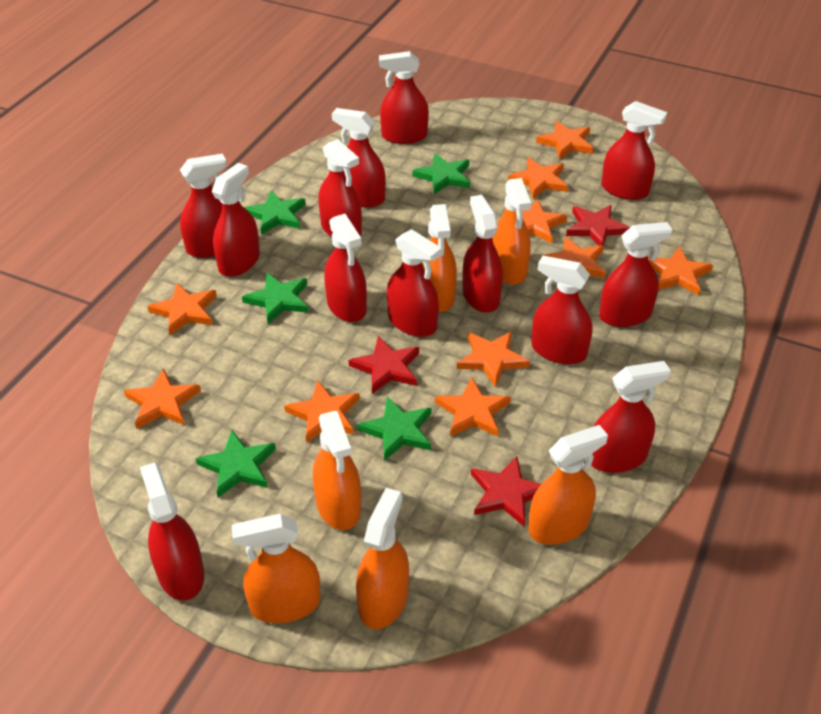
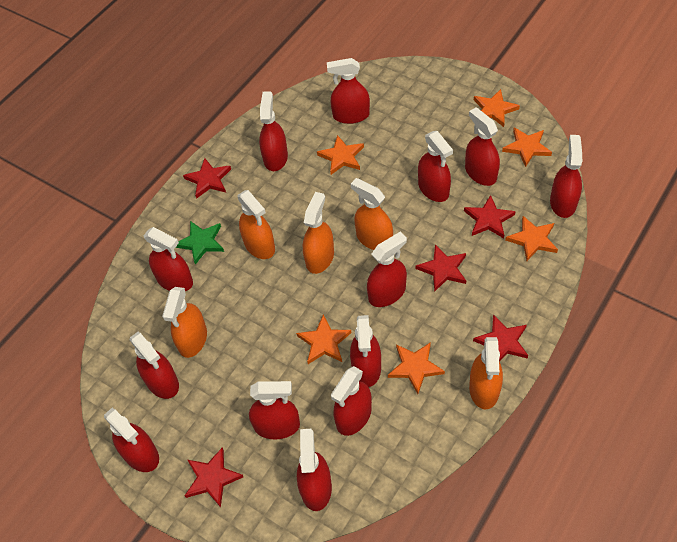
green star: [196,430,276,498] [242,273,309,324] [245,191,306,235] [357,397,432,461] [412,153,470,195] = 5 -> [175,221,224,265] = 1
orange spray bottle: [232,514,320,623] [313,411,361,530] [356,488,409,629] [422,204,457,312] [492,178,531,285] [529,425,608,545] = 6 -> [162,287,207,358] [237,190,275,259] [303,192,334,274] [351,178,393,250] [469,337,503,410] = 5
orange star: [124,368,201,429] [147,283,217,335] [284,380,360,443] [435,377,511,437] [457,332,530,387] [504,199,567,244] [508,157,568,199] [536,121,594,160] [543,236,606,279] [648,246,713,295] = 10 -> [296,315,352,364] [317,135,364,175] [388,342,445,394] [474,89,520,127] [502,128,552,167] [505,216,558,261] = 6
red star: [349,336,419,394] [471,456,541,527] [566,205,630,246] = 3 -> [183,158,231,199] [185,447,243,508] [416,244,466,292] [464,195,516,238] [473,314,528,361] = 5

